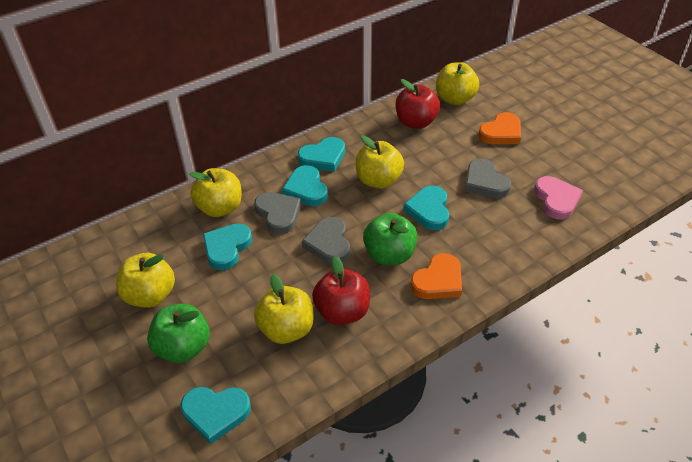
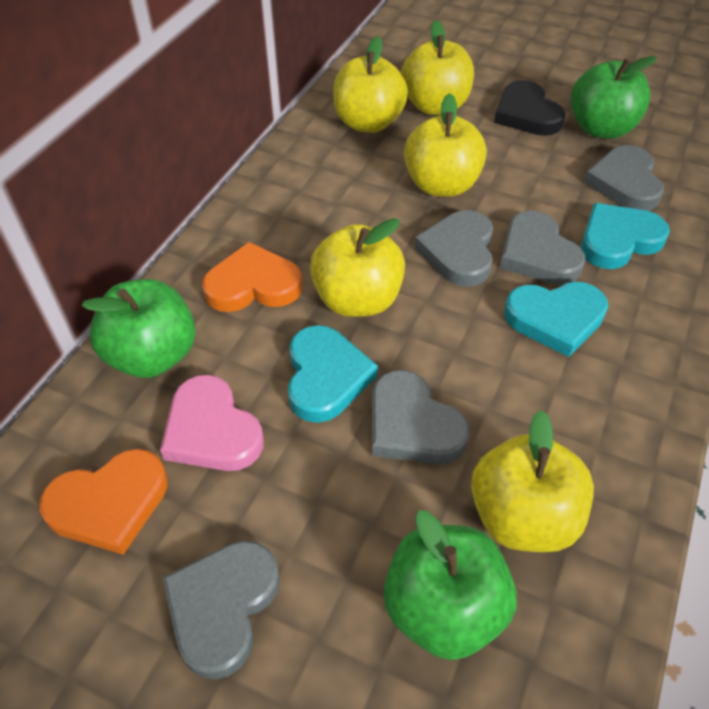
black heart: none = 0 -> [494,80,565,136] = 1
green apple: [147,304,210,363] [363,213,417,265] = 2 -> [82,279,196,378] [384,510,517,660] [571,56,657,139] = 3
grey heart: [254,192,301,234] [302,217,350,264] [465,159,511,198] = 3 -> [162,540,280,680] [372,370,470,465] [414,210,493,287] [500,211,585,285] [584,145,664,211] = 5
red apple: [312,256,370,325] [396,79,440,129] = 2 -> none = 0
turquoise heart: [181,387,251,444] [203,223,252,270] [282,165,328,206] [298,137,345,172] [403,186,449,230] = 5 -> [288,325,378,423] [504,282,608,357] [581,203,670,269] = 3

